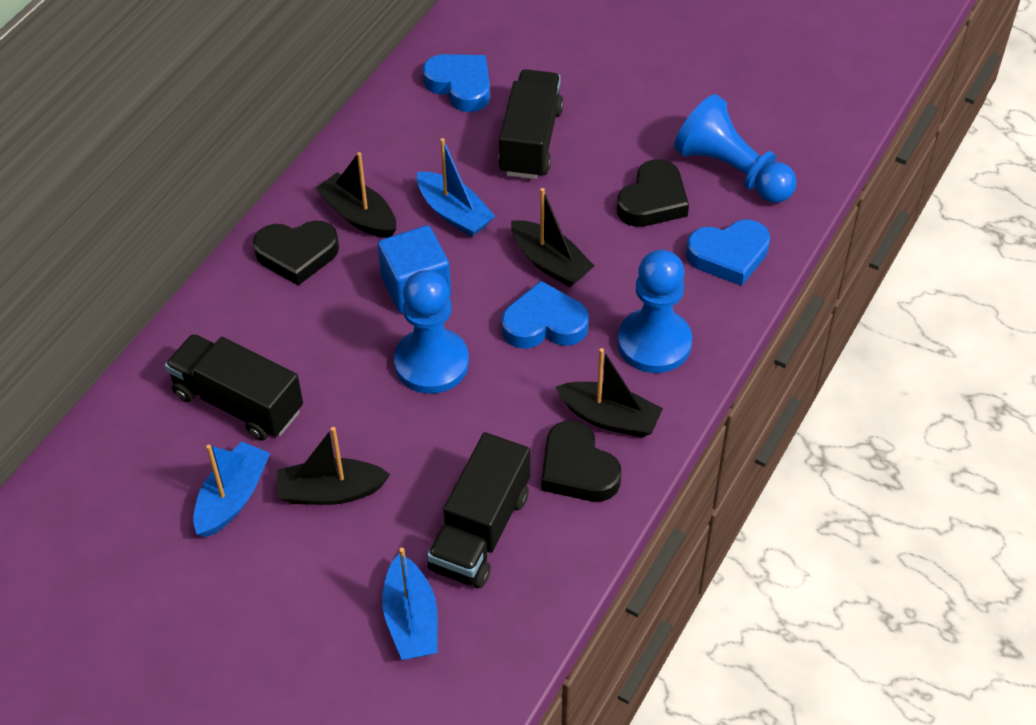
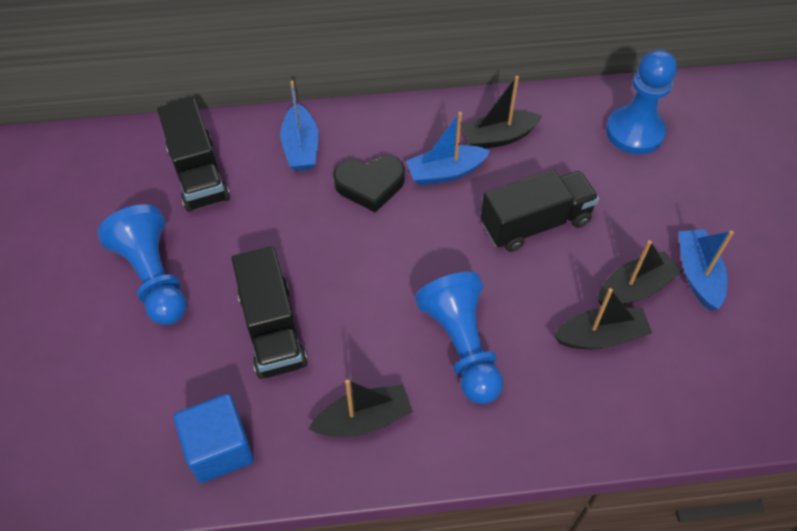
black heart: [253,220,339,286] [541,420,621,502] [617,159,689,227] = 3 -> [333,155,405,213] = 1
blue heart: [423,54,490,112] [501,281,589,349] [686,220,770,286] = 3 -> none = 0

